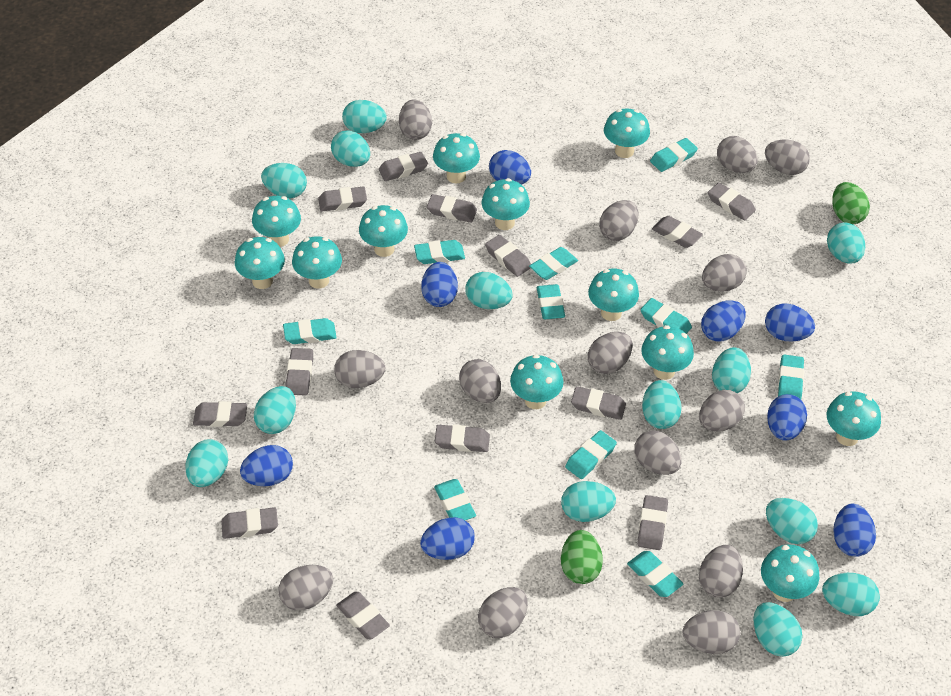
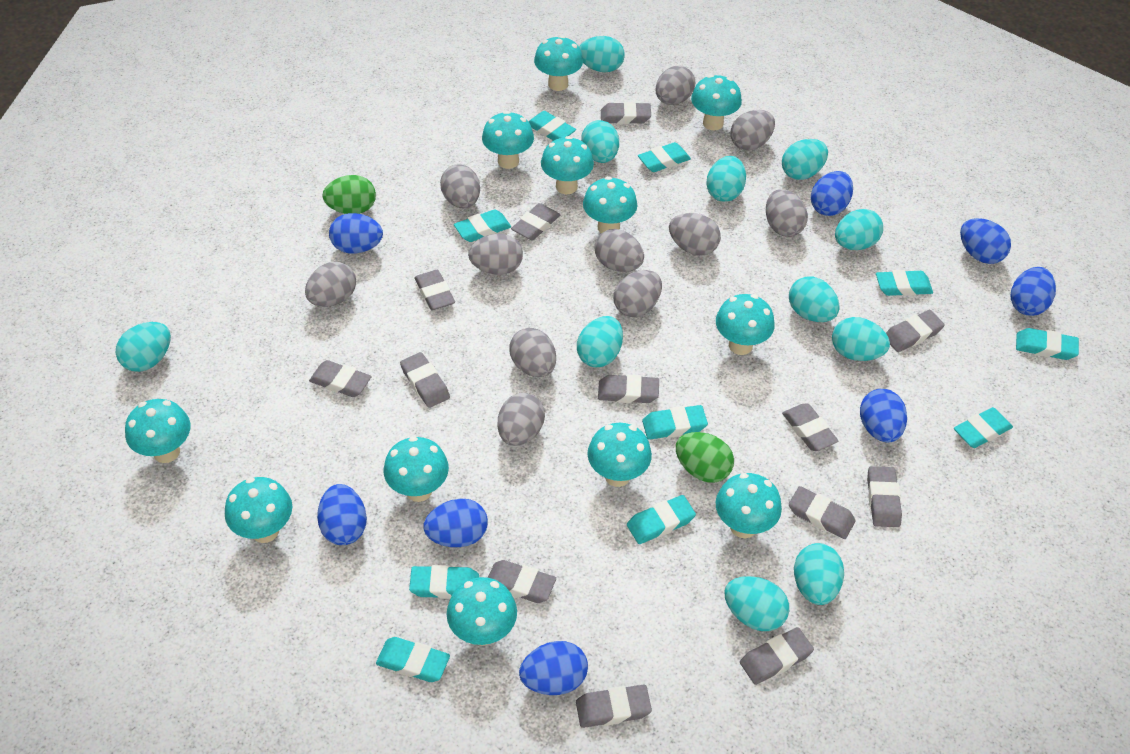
grey egg: [279,565,333,611] [334,350,385,388] [399,99,432,140] [459,359,501,403] [478,587,528,638] [588,332,633,374] [599,200,638,241] [634,430,682,475] [683,610,740,654] [699,390,745,432] [699,545,743,598] [702,254,747,291] [717,136,758,173] [765,140,810,175] = 14 -> [305,262,356,307] [440,164,480,209] [468,234,523,275] [498,393,545,446] [509,328,556,377] [595,229,644,272] [613,270,662,317] [656,66,695,105] [669,213,721,256] [730,110,775,150] [766,189,808,237] = 11
turquoise egg: [185,439,228,487] [254,386,296,434] [261,163,307,198] [331,130,370,167] [342,100,387,133] [465,272,513,309] [561,481,616,522] [642,380,682,429] [712,347,751,393] [753,602,802,657] [766,498,818,544] [822,573,880,616] [827,222,865,264] = 13 -> [116,322,171,372] [577,316,623,367] [579,36,625,72] [581,120,619,163] [706,156,746,202] [724,576,789,631] [782,139,828,180] [789,276,840,322] [794,543,844,605] [832,317,890,361] [835,209,883,250] = 11

